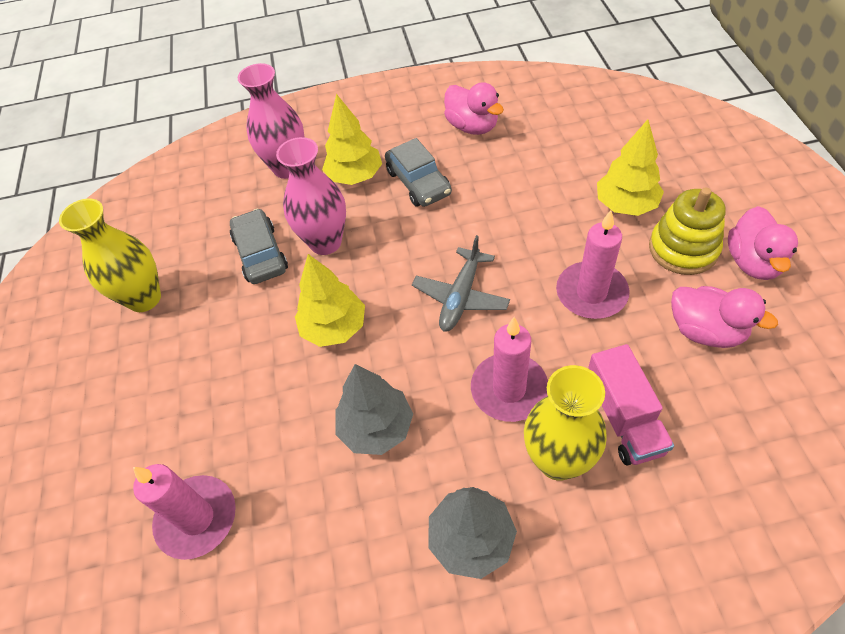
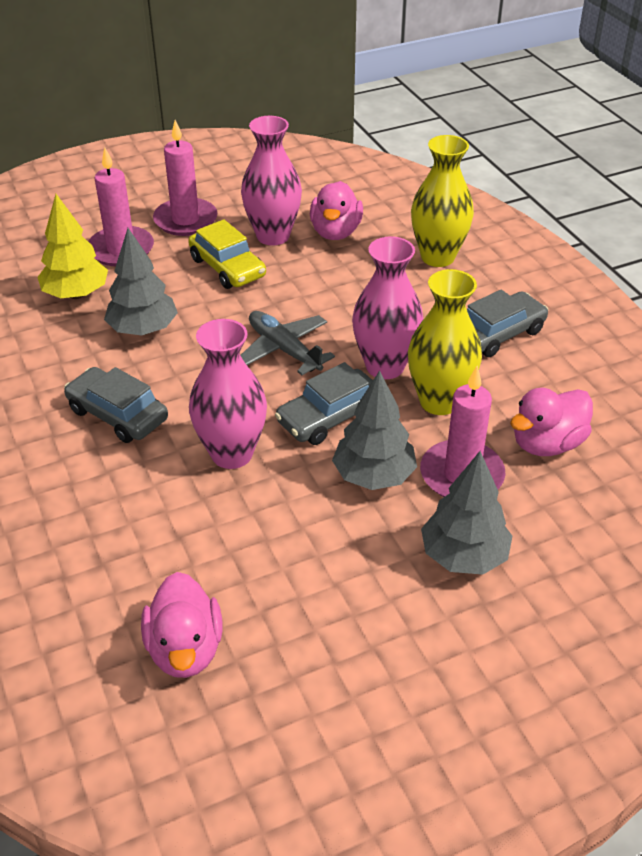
grey car: [230,208,288,284] [385,138,452,207] = 2 -> [64,367,168,443] [275,362,373,445] [467,290,548,357] = 3
grey tree: [335,364,413,455] [428,487,517,579] = 2 -> [104,228,178,335] [332,371,417,490] [421,451,512,575] = 3
pink truck: [588,344,674,465] = 1 -> none = 0
pink vase: [238,63,305,179] [276,137,346,255] = 2 -> [189,319,267,469] [241,116,302,245] [352,236,423,379] = 3
yellow car: none = 0 -> [188,219,266,289] = 1
yellow stacking toy: [649,187,726,275] = 1 -> none = 0
yellow tree: [295,254,365,347] [322,94,382,185] [597,119,664,216] = 3 -> [37,194,108,299] = 1

